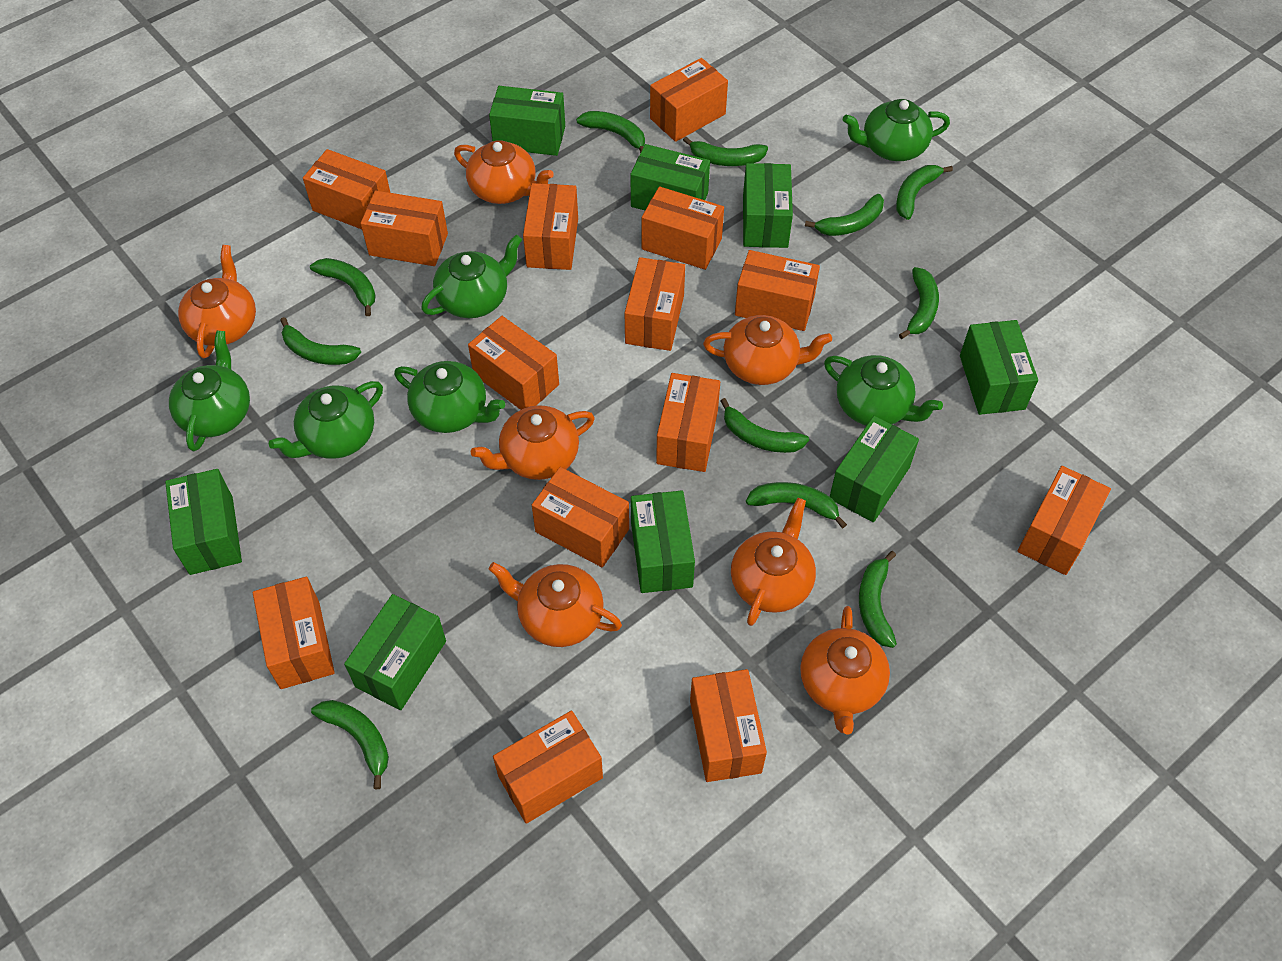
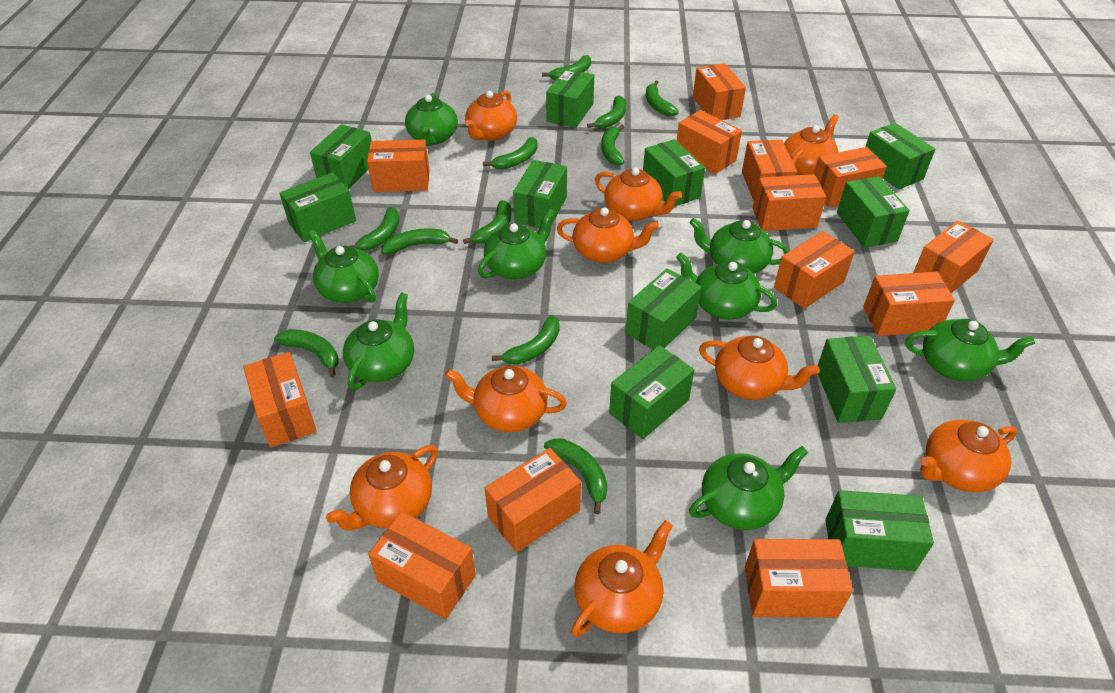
green box: [165,469,242,575] [344,594,446,710] [489,86,565,156] [631,144,710,210] [631,490,695,593] [743,163,793,248] [830,416,919,522] [960,320,1038,415] = 8 -> [280,172,356,242] [310,124,372,189] [513,160,567,228] [546,68,594,128] [609,345,695,439] [626,268,702,349] [643,139,705,207] [817,336,896,423] [825,490,934,571] [837,176,910,248] [865,123,935,189] = 11
green teapot: [169,330,250,451] [269,381,383,459] [394,361,505,433] [421,234,522,318] [824,355,943,426] [843,99,950,161] = 6 -> [308,230,379,303] [343,293,414,390] [405,93,458,146] [478,209,555,279] [676,253,777,319] [689,446,808,530] [690,218,790,274] [905,319,1035,381] = 8
orange box: [253,577,335,689] [303,149,390,229] [361,190,448,266] [468,316,559,410] [493,711,603,824] [523,183,578,270] [532,467,629,568] [625,257,685,351] [642,186,724,270] [650,58,728,142] [656,373,720,472] [690,669,767,782] [735,250,820,331] [1018,466,1111,575] = 14 -> [243,352,317,448] [367,140,430,192] [368,511,476,619] [485,448,581,552] [677,110,742,174] [693,63,746,120] [742,139,797,201] [745,539,853,618] [752,174,826,231] [774,231,855,309] [814,147,887,208] [863,272,955,336] [913,221,994,293] = 13
orange teapot: [178,245,256,358] [454,140,554,204] [471,405,595,480] [488,562,622,647] [703,315,832,385] [731,498,816,626] [800,606,890,735] = 7 -> [326,445,438,531] [445,365,567,432] [465,91,517,141] [557,207,659,263] [571,520,673,637] [595,167,682,221] [699,336,820,400] [784,114,839,175] [920,419,1017,492] = 9

